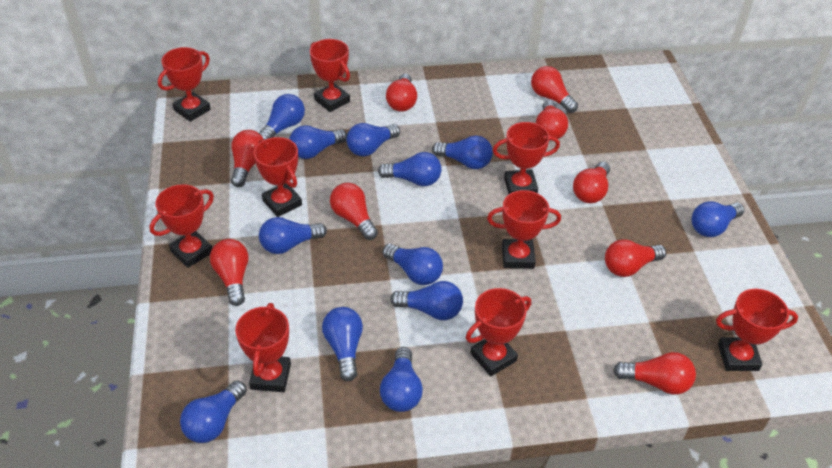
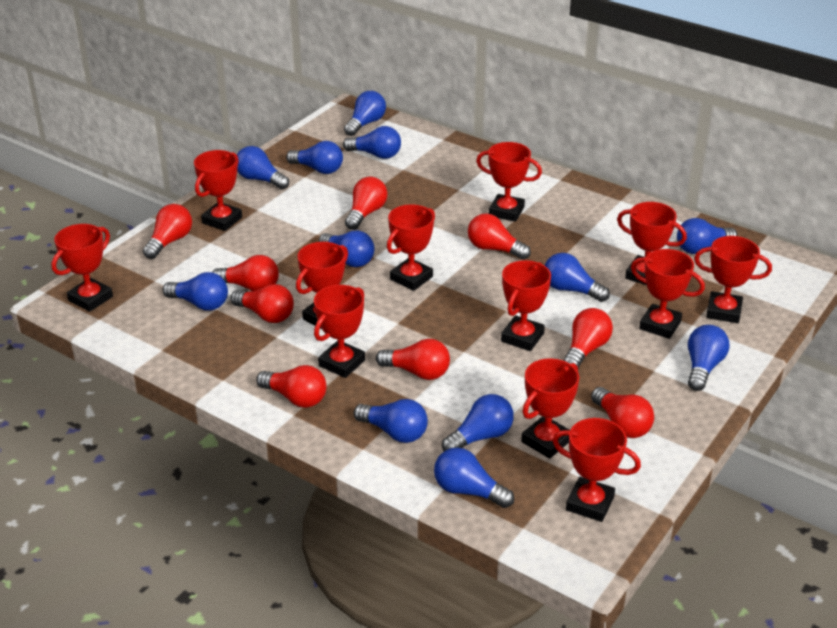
red trophy: [150,184,214,268] [158,47,211,122] [235,303,291,392] [254,137,302,217] [310,39,350,112] [466,288,531,376] [487,190,561,269] [493,122,560,194] [716,289,798,371] = 9 -> [51,224,113,312] [194,150,242,231] [296,242,348,329] [314,285,365,378] [387,204,435,291] [476,142,542,222] [501,260,551,351] [521,358,579,459] [552,418,641,522] [617,202,687,285] [631,249,705,339] [694,236,772,323] = 12

